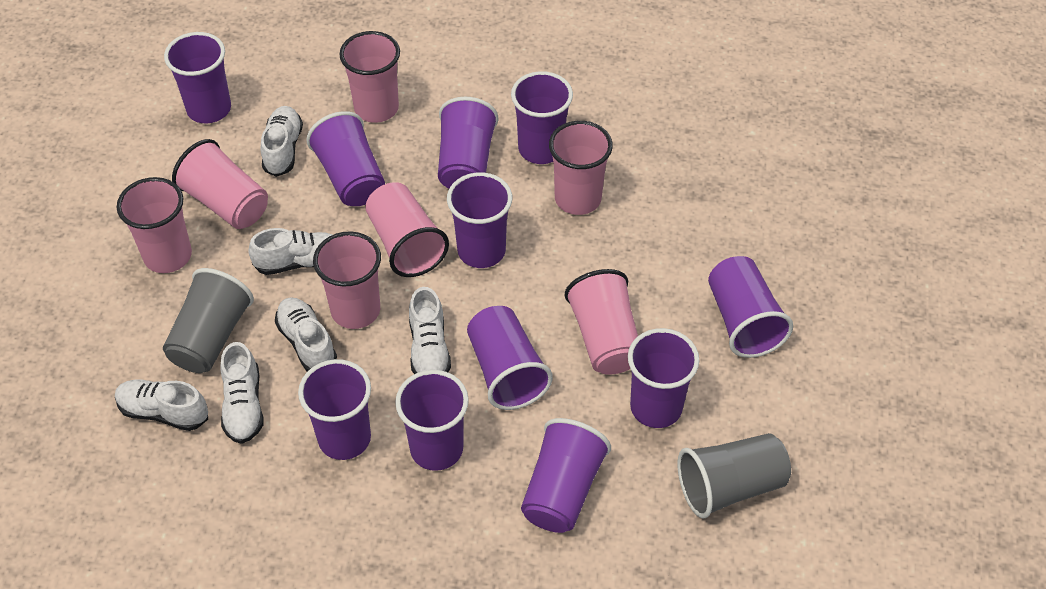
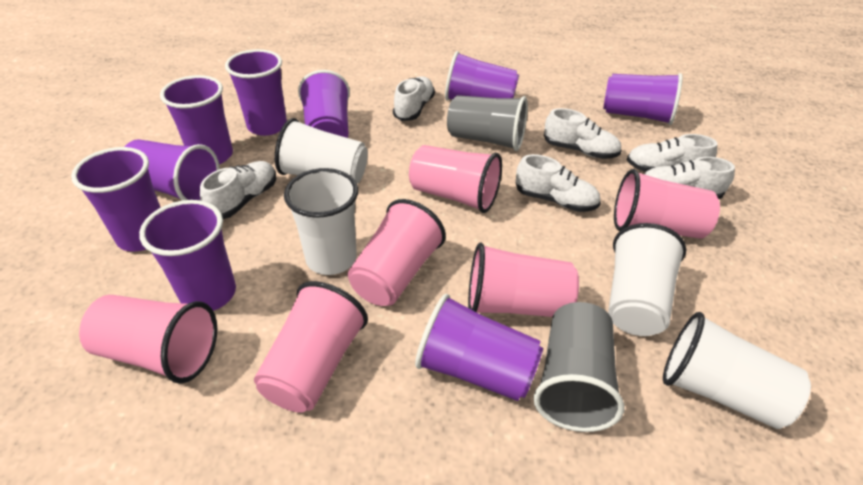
pink cup: [117,177,192,273] [172,139,268,229] [313,231,381,329] [339,31,400,123] [365,182,449,277] [549,121,613,215] [565,269,638,375] = 7 -> [79,295,217,384] [254,281,368,413] [348,199,446,306] [409,145,502,213] [468,242,579,317] [614,169,720,239] = 6
purple cup: [164,32,231,123] [298,359,371,460] [306,111,385,206] [395,370,469,471] [438,97,498,189] [447,172,512,268] [467,306,553,410] [511,71,573,164] [521,418,611,533] [628,328,700,428] [708,256,793,358] = 11 -> [71,147,161,251] [125,139,220,201] [139,200,236,311] [160,75,233,164] [225,49,287,136] [298,70,350,138] [415,294,543,401] [445,51,519,101] [603,73,683,125] = 9
white cup: none = 0 -> [275,118,368,184] [284,168,358,275] [608,223,686,336] [663,312,811,429] = 4

